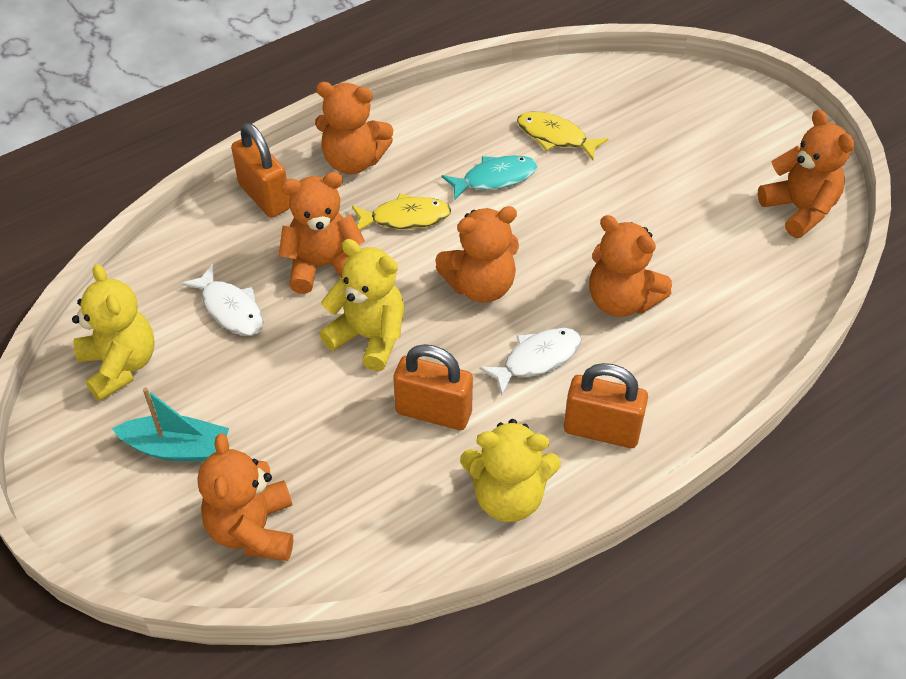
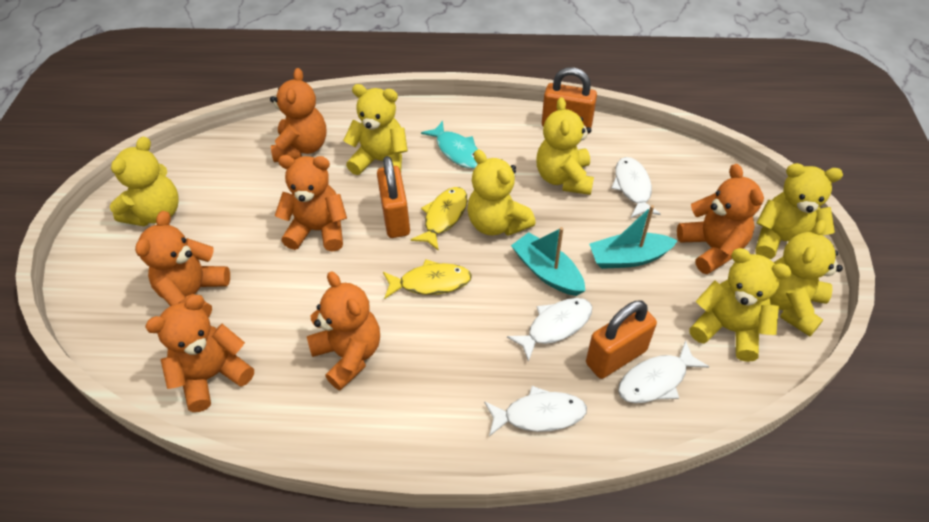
turquoise boat: [112,388,229,462] = 1 -> [511,227,585,296] [589,205,678,269] = 2
white fish: [181,264,264,336] [479,328,582,395] = 2 -> [484,386,587,436] [507,298,592,362] [611,157,661,218] [618,340,709,403] = 4
yellow teddy bear: [72,264,155,401] [319,239,404,371] [460,419,561,522] = 3 -> [110,136,179,226] [343,84,408,175] [467,150,536,236] [536,97,594,195] [689,248,792,362] [755,163,843,259] [770,220,843,336] = 7

